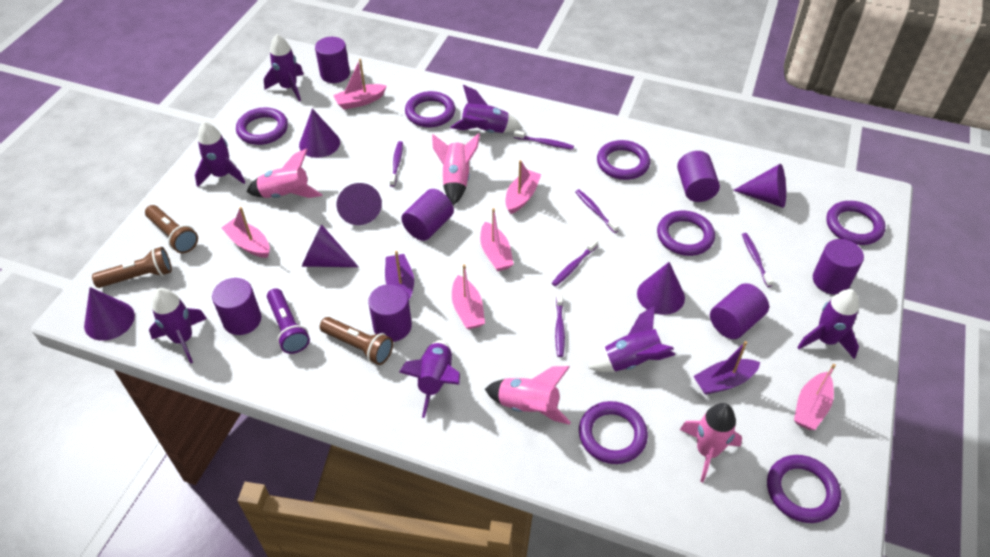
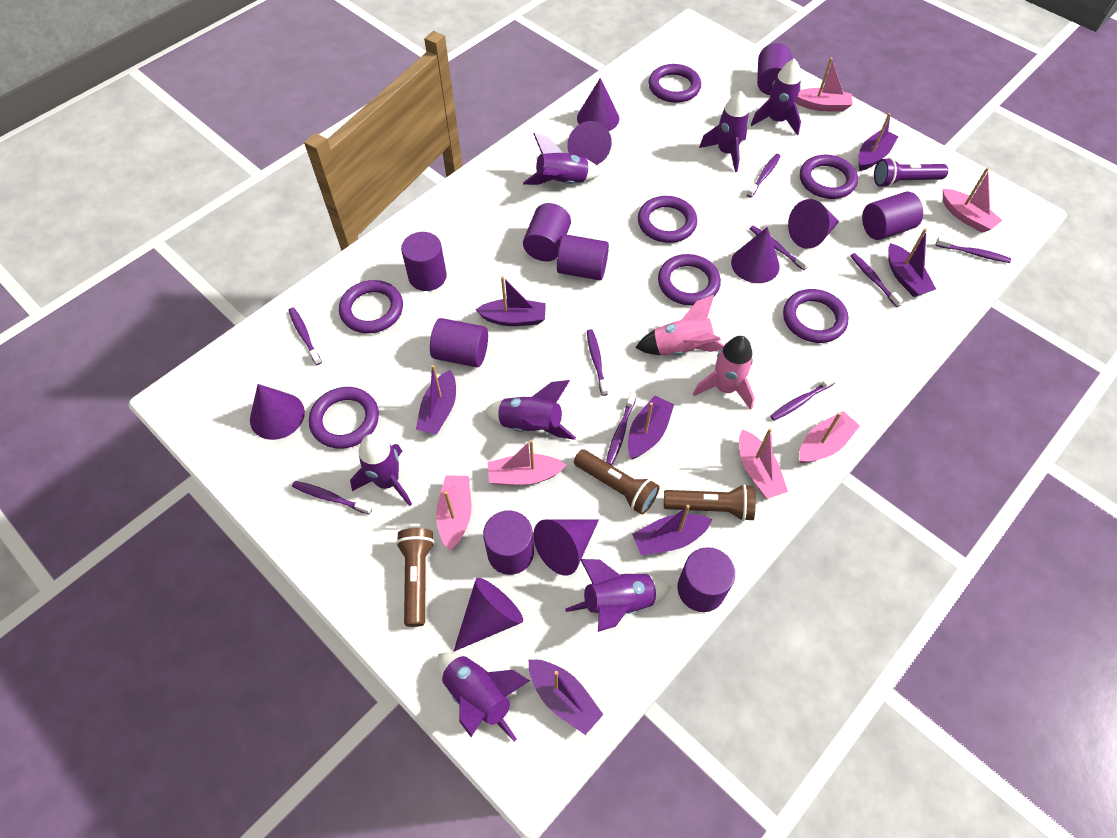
pink rocket: [246,148,323,198] [432,133,480,206] [485,366,571,425] [680,403,742,483] = 4 -> [635,295,724,356] [693,336,755,410] = 2
purple boat: [385,251,414,300] [693,341,761,395] = 2 -> [416,365,456,434] [476,276,546,326] [529,660,604,735] [628,396,674,459] [632,505,712,555] [858,113,898,171] [888,228,936,297] = 7
purple cone: [84,287,135,341] [299,108,340,158] [301,224,359,267] [337,183,382,225] [637,262,685,315] [733,164,786,208] = 6 -> [250,384,305,440] [454,578,523,651] [533,519,599,575] [567,121,612,165] [577,78,619,131] [731,227,780,283] [788,199,839,249] = 7
purple cylinder: [212,278,261,335] [315,37,350,83] [368,284,412,342] [401,189,454,241] [677,151,720,202] [710,283,769,339] [813,239,864,295] = 7 -> [401,232,447,291] [430,318,488,367] [483,510,534,575] [523,203,571,261] [557,234,609,280] [677,547,735,612] [757,43,792,95] [862,191,923,240] = 8
purple toothbrush: [390,141,403,187] [514,130,574,150] [552,239,598,286] [555,292,565,357] [575,189,619,233] [742,233,774,287] = 6 -> [289,307,322,365] [292,481,372,514] [587,329,608,396] [606,392,636,465] [747,154,781,198] [750,226,809,270] [770,375,837,421] [850,253,904,307] [936,237,1011,263] = 9

